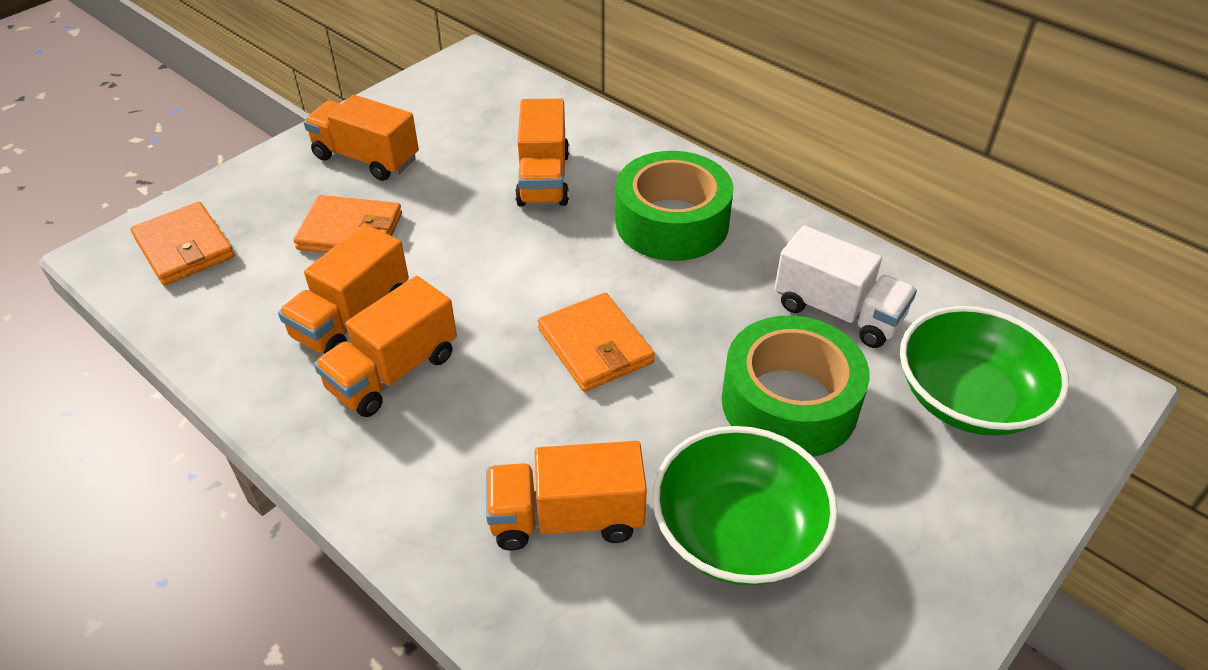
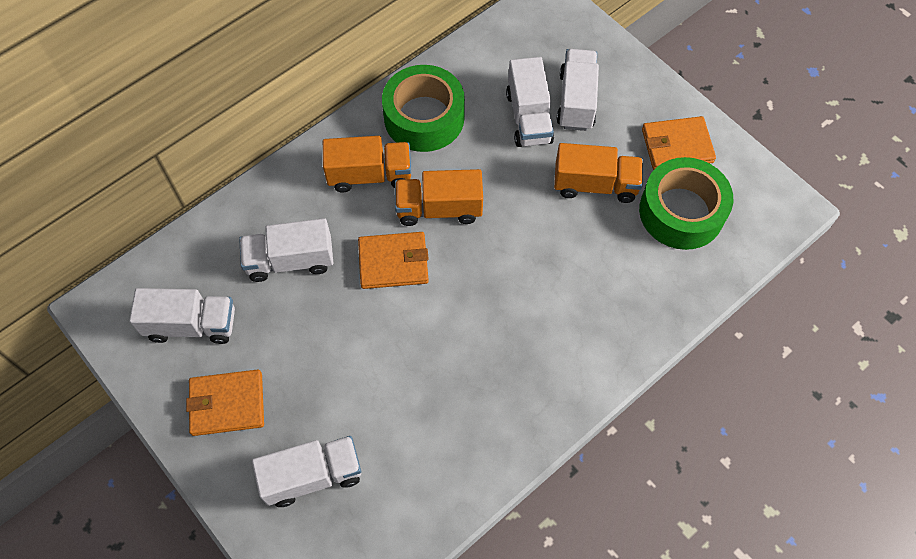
green bowl: [652,426,838,586] [900,306,1069,436] = 2 -> none = 0
orange truck: [278,224,409,354] [304,95,419,181] [314,276,457,417] [486,441,647,551] [515,99,569,206] = 5 -> [323,136,411,193] [395,169,483,226] [554,143,643,203] = 3
white truck: [775,226,917,348] = 1 -> [129,288,235,344] [239,218,333,282] [252,436,361,507] [506,57,554,147] [557,49,599,131] = 5

